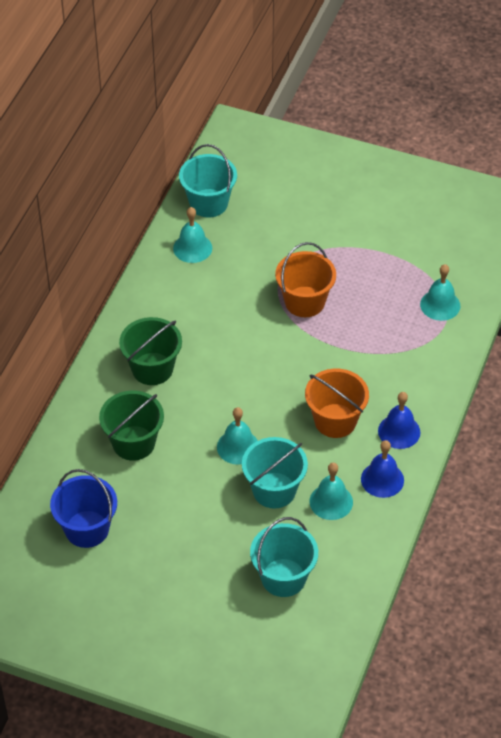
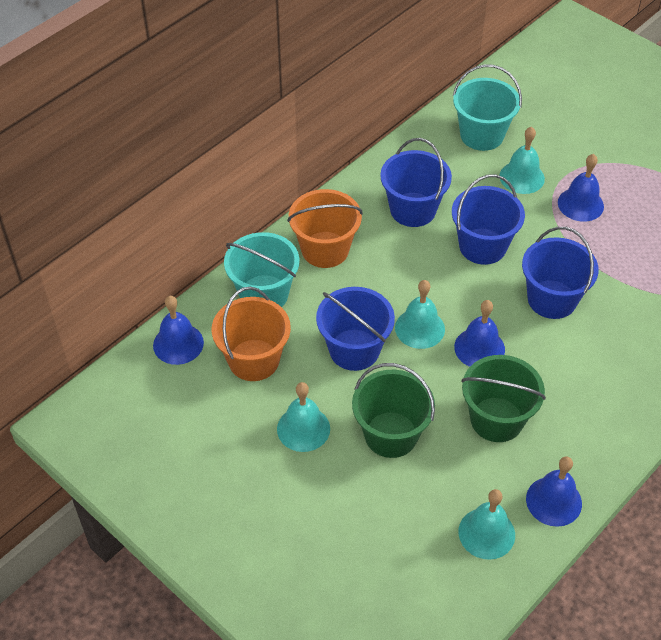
blue bell: [361,440,404,498] [378,392,421,449] = 2 -> [153,296,204,365] [454,300,505,367] [526,456,582,527] [558,154,604,222] = 4
blue bucket: [50,469,117,548] = 1 -> [316,287,395,371] [380,138,452,227] [452,174,525,265] [522,227,599,319] = 4
turquoise bucket: [179,144,237,217] [242,437,308,508] [250,517,318,597] = 3 -> [224,232,300,307] [453,64,522,151] = 2

